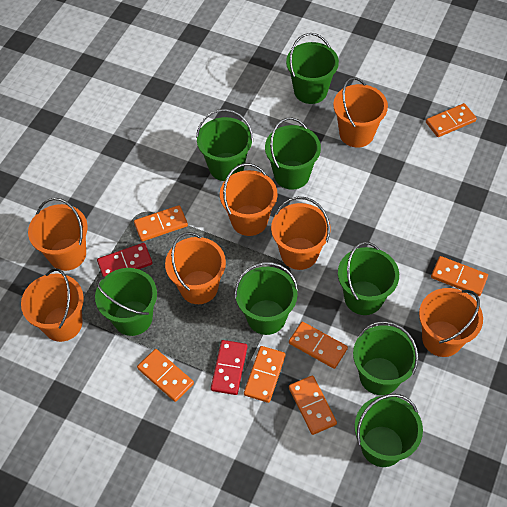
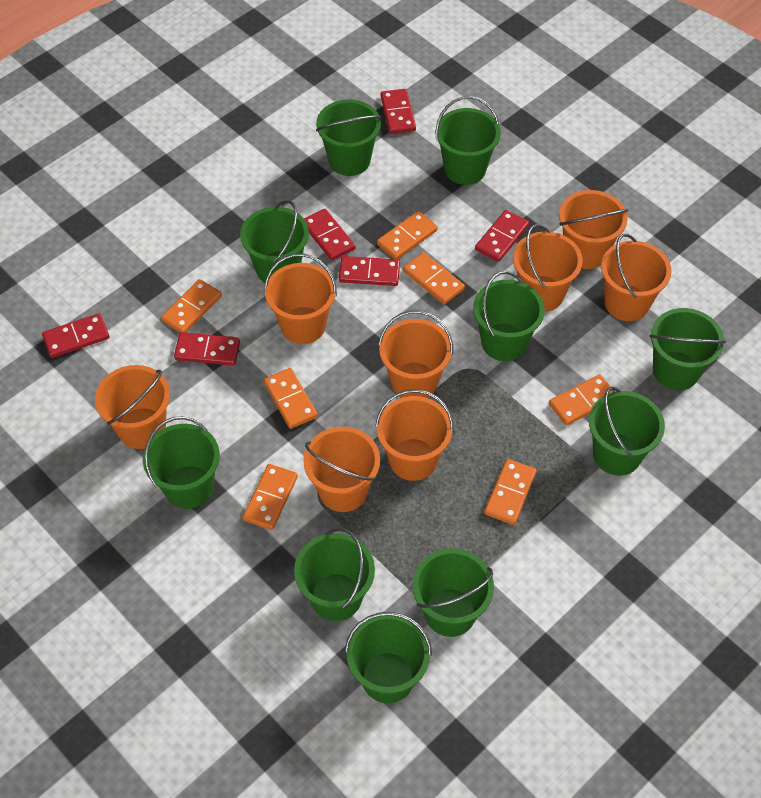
green bucket: [95,268,157,336] [196,109,253,181] [234,262,298,335] [265,118,321,190] [286,33,339,104] [338,242,399,315] [353,321,418,395] [355,394,423,467] = 8 -> [143,416,220,509] [240,200,309,283] [294,528,375,621] [316,99,382,176] [345,612,432,703] [413,548,494,637] [435,96,501,185] [473,271,545,361] [589,387,665,476] [649,308,726,390] = 10
orange bucket: [21,269,84,342] [28,198,88,271] [165,232,226,304] [220,163,277,236] [271,197,331,270] [333,77,388,148] [419,288,483,357] = 7 -> [95,365,170,449] [264,253,337,344] [303,427,380,512] [375,389,454,481] [378,310,453,398] [513,224,583,312] [559,190,629,269] [601,234,672,321] = 8
red domino: [97,243,152,277] [211,340,247,395] = 2 -> [42,313,109,358] [174,332,240,366] [304,209,356,261] [339,256,400,286] [381,89,416,134] [475,210,529,262] = 6

